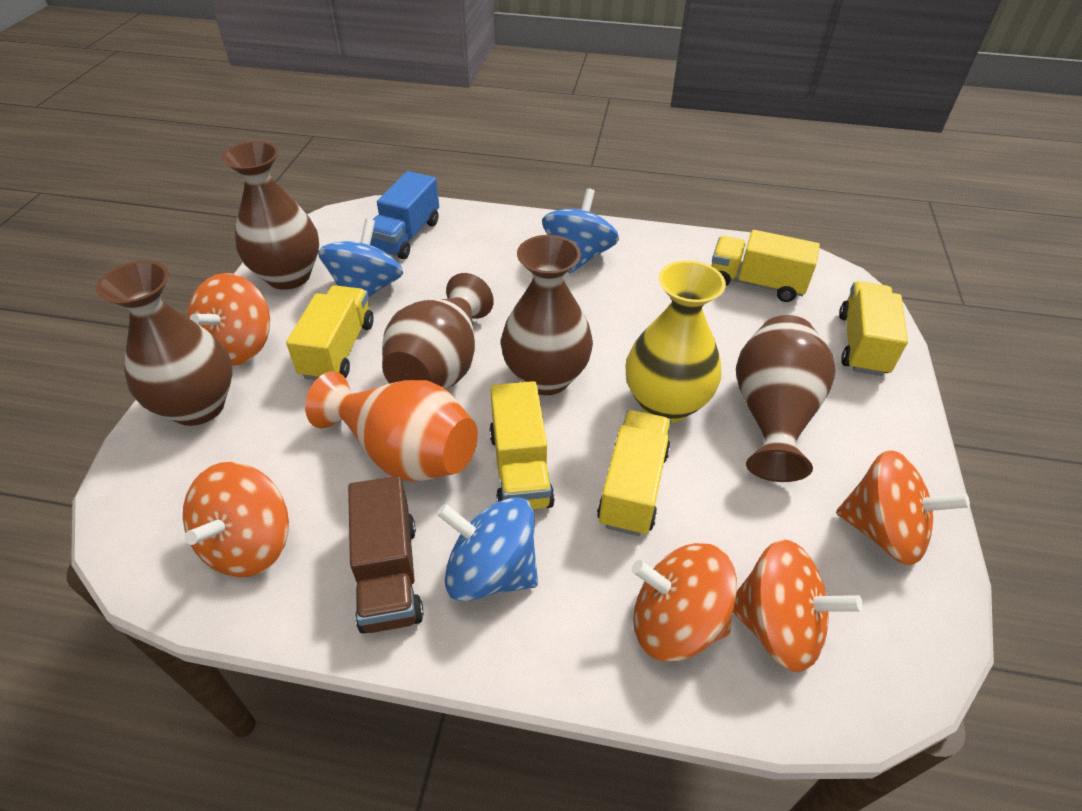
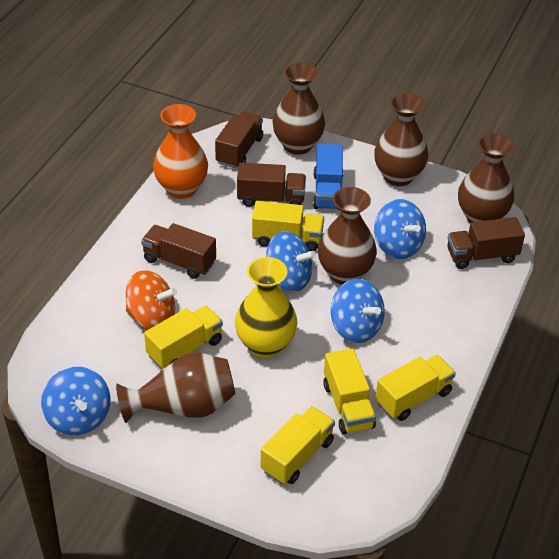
blue spinning top: [318,218,403,297] [437,497,538,601] [542,188,619,274] = 3 -> [41,367,111,435] [266,231,316,292] [331,279,385,343] [374,199,426,259] = 4
brown truck: [348,476,423,633] = 1 -> [141,223,216,279] [215,112,263,168] [237,163,306,207] [447,217,525,269] = 4
orange spinning top: [183,462,289,577] [187,273,270,366] [632,543,737,662] [733,539,863,672] [836,450,970,566] = 5 -> [126,270,177,330] = 1

